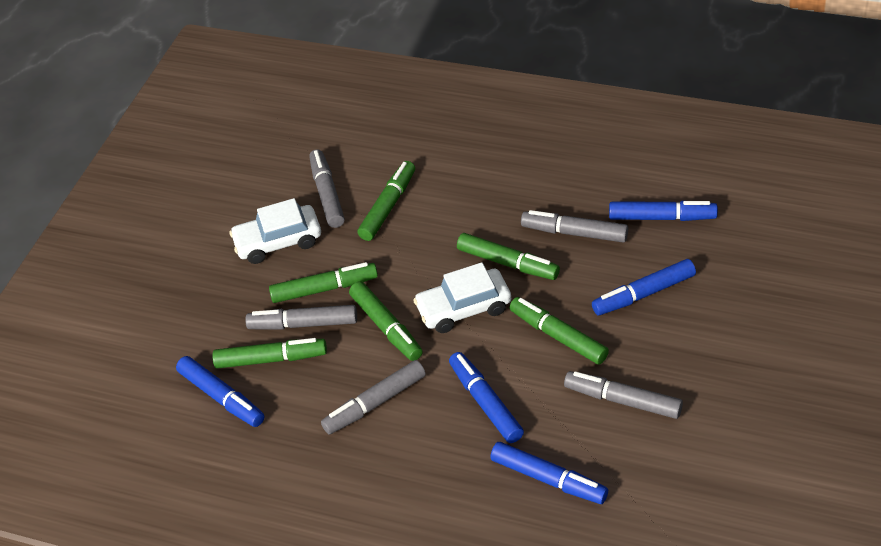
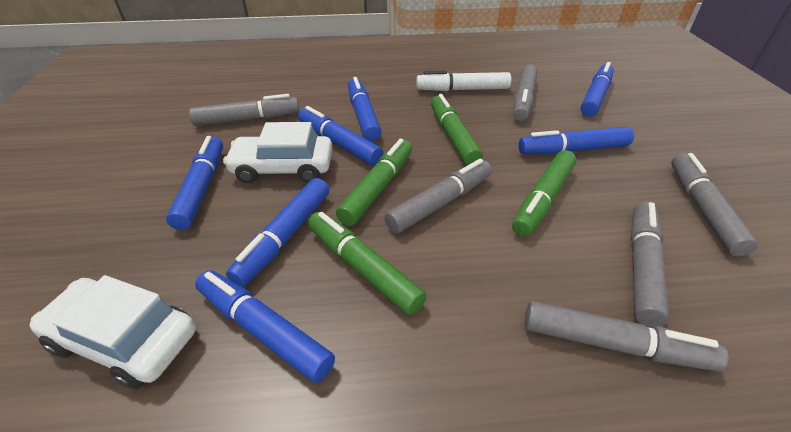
blue marker: [176,356,264,427] [449,352,524,443] [490,442,608,504] [592,259,696,315] [609,201,718,221] = 5 -> [166,136,223,230] [195,270,335,383] [226,178,329,287] [298,106,383,166] [348,77,381,142] [518,127,634,154] [581,62,614,116] = 7
green marker: [212,338,327,369] [269,262,378,303] [349,281,423,361] [357,161,415,241] [457,233,560,280] [510,297,609,365] = 6 -> [308,212,427,315] [336,139,412,226] [431,94,483,165] [512,150,576,236] = 4
grey marker: [245,305,357,330] [309,149,345,228] [321,360,426,435] [521,210,628,243] [564,371,683,419] = 5 -> [189,94,299,126] [385,159,492,233] [513,65,537,121] [525,301,728,372] [631,202,669,327] [671,153,758,256] = 6
white marker: none = 0 -> [416,71,511,91] = 1

